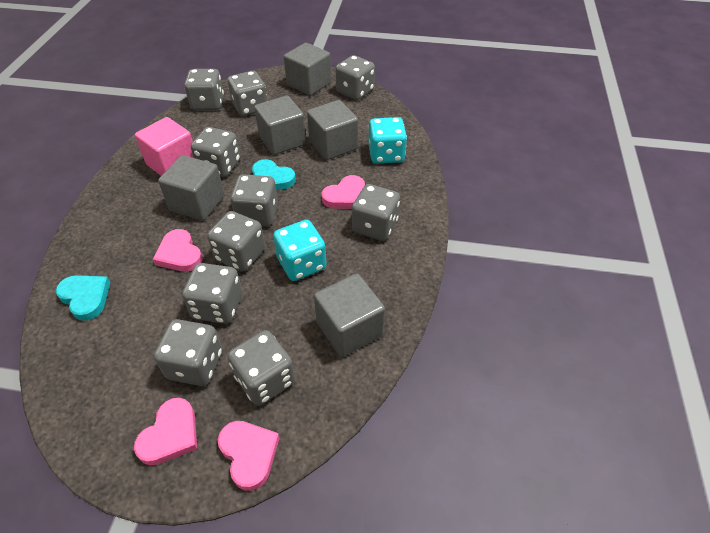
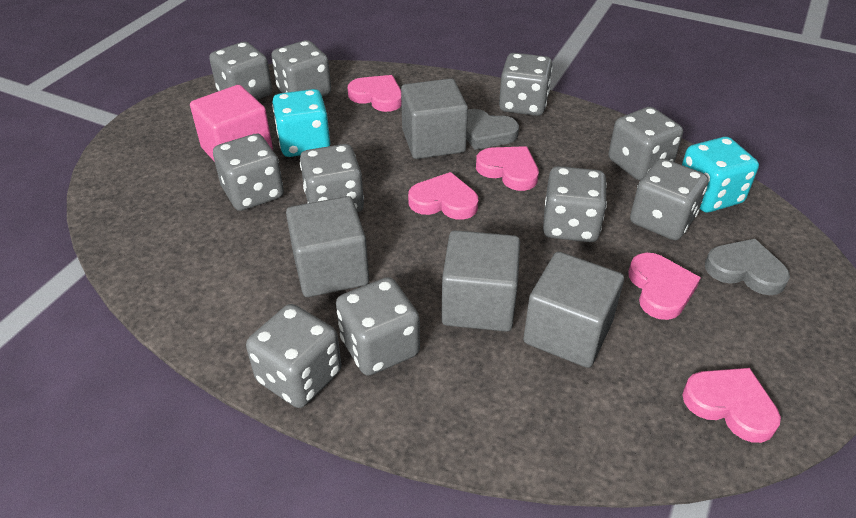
grey cube: [158,155,225,221] [254,96,306,155] [284,43,331,96] [307,100,358,160] [314,273,385,357] = 5 -> [286,196,369,297] [401,78,468,159] [441,230,520,332] [523,252,624,368] = 4
grey heart: none = 0 -> [467,109,519,150] [705,238,790,295] = 2
pink heart: [134,398,197,465] [153,229,203,272] [218,421,280,491] [322,175,365,209] = 4 -> [348,75,402,112] [408,172,478,220] [476,146,539,191] [628,253,701,320] [682,368,781,443] = 5
turquoise heart: [56,275,110,321] [252,159,296,190] = 2 -> none = 0

